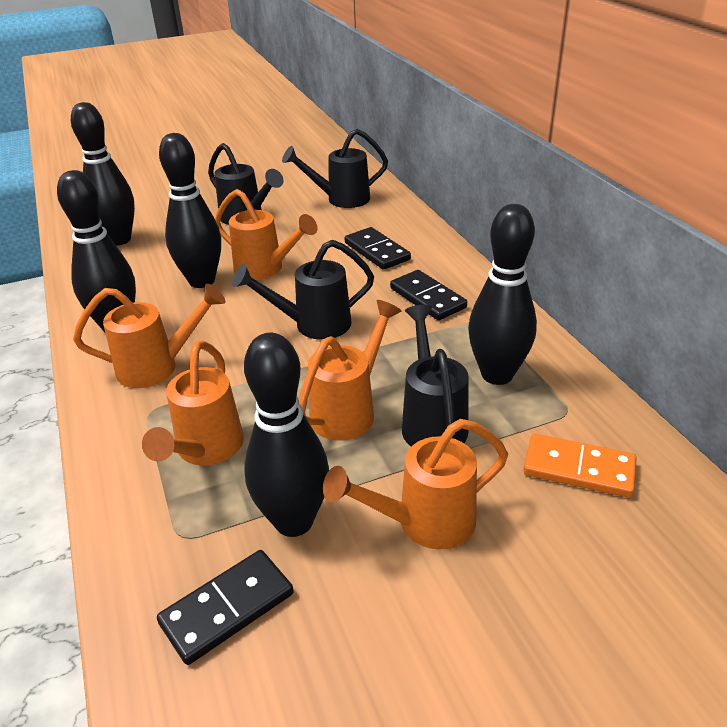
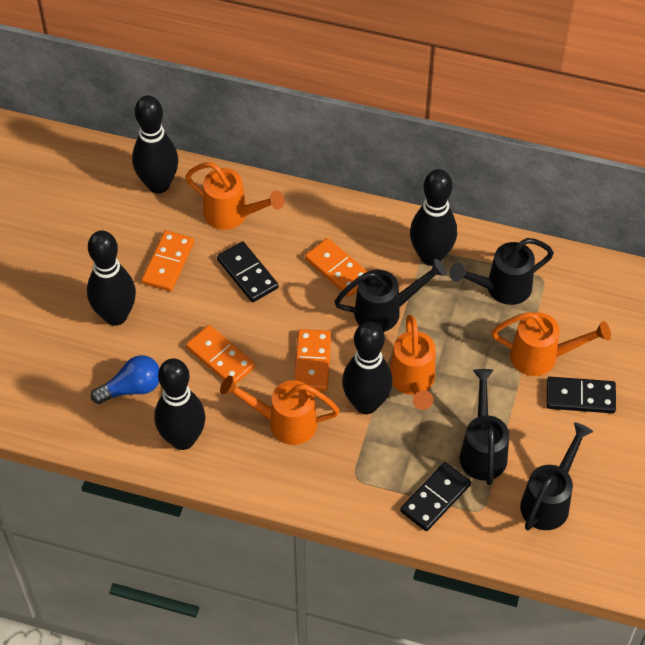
blue light bulb: none = 0 -> [91,355,159,404] = 1
orange domino: [523,434,637,498] = 1 -> [142,230,194,291] [186,325,255,384] [294,329,331,391] [305,238,367,297] = 4
orange watering can: [73,284,225,388] [142,341,244,466] [215,189,317,280] [299,300,401,441] [323,419,508,550] = 5 -> [185,162,284,230] [220,376,340,445] [390,315,435,410] [492,312,611,376] = 4

